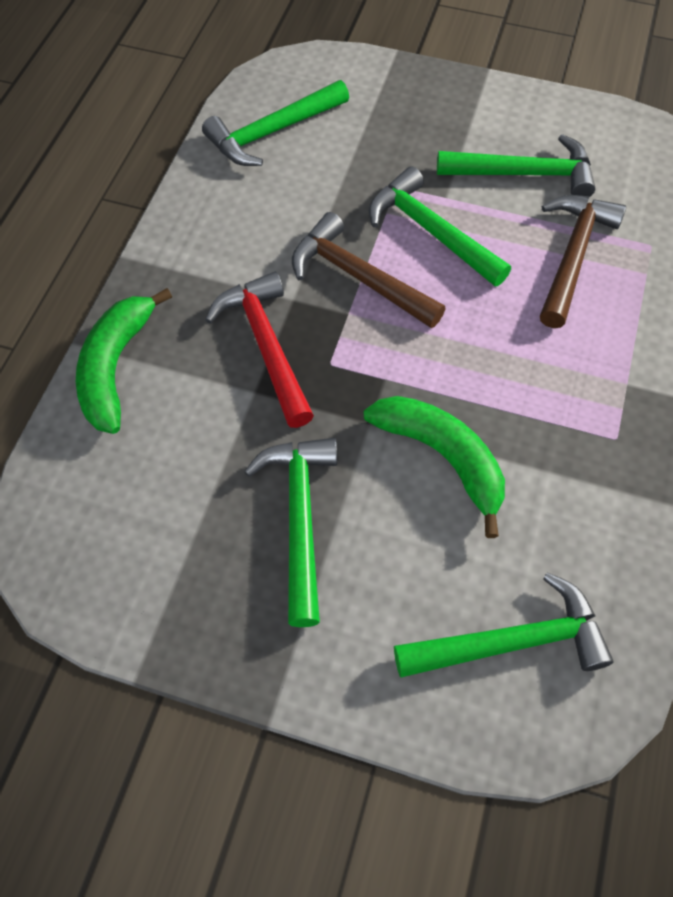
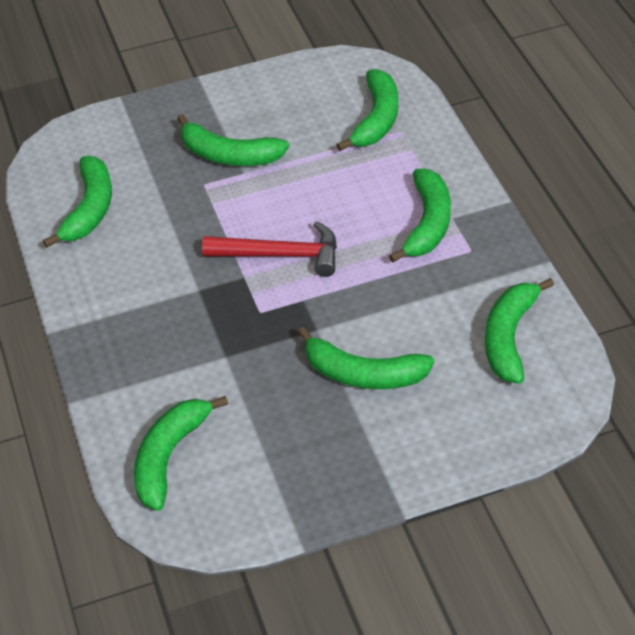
brown hammer: [292,212,446,328] [540,195,626,328] = 2 -> none = 0
green banana: [76,288,172,434] [364,396,505,538] = 2 -> [43,156,112,248] [134,396,228,511] [177,114,289,166] [298,327,434,389] [337,69,398,151] [389,168,451,263] [485,278,554,384] = 7
green hammer: [202,80,349,166] [244,438,338,627] [369,166,511,286] [394,573,613,677] [437,134,596,197] = 5 -> none = 0

